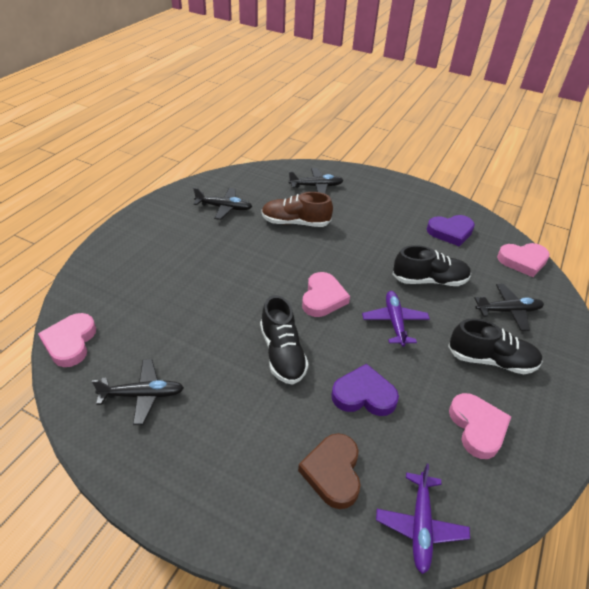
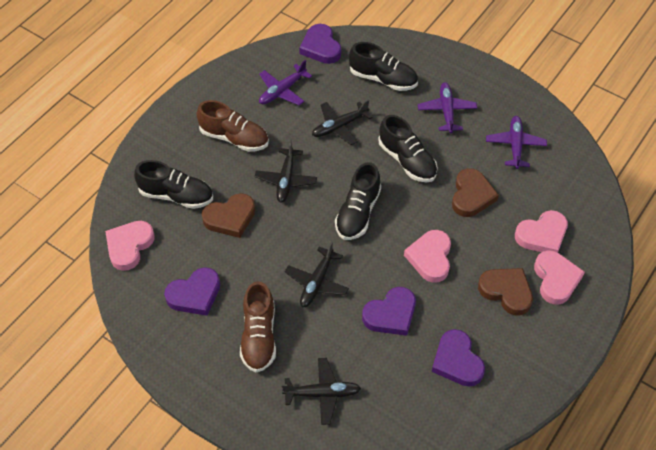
black shoe: [260,295,309,385] [392,245,471,286] [448,319,543,374] = 3 -> [134,160,213,209] [335,162,381,240] [349,42,418,91] [378,115,438,182] = 4
brown heart: [298,433,361,509] = 1 -> [202,193,255,238] [452,168,499,217] [478,268,533,316] = 3
brown shoe: [262,192,333,227] = 1 -> [197,100,269,152] [240,281,276,372] = 2
purple heart: [331,364,399,416] [427,215,475,247] = 2 -> [164,267,220,316] [299,24,341,64] [362,287,416,336] [432,329,485,387] = 4
purple plane: [362,291,430,347] [376,464,470,574] = 2 -> [259,60,312,105] [418,82,477,133] [486,116,547,169] = 3

